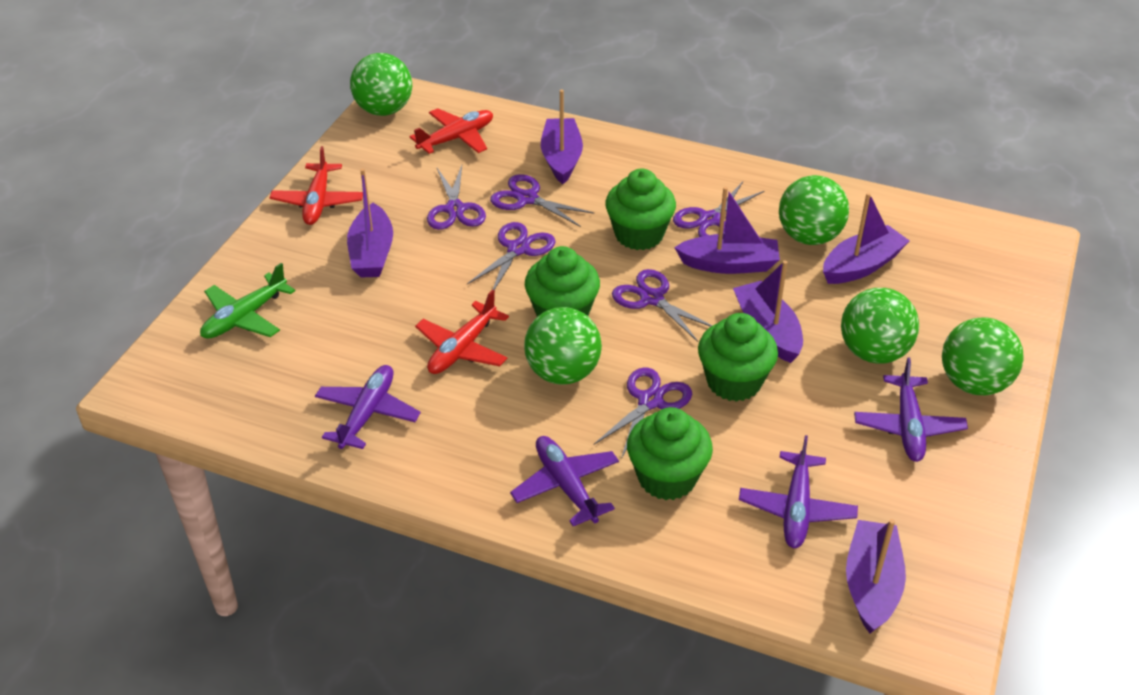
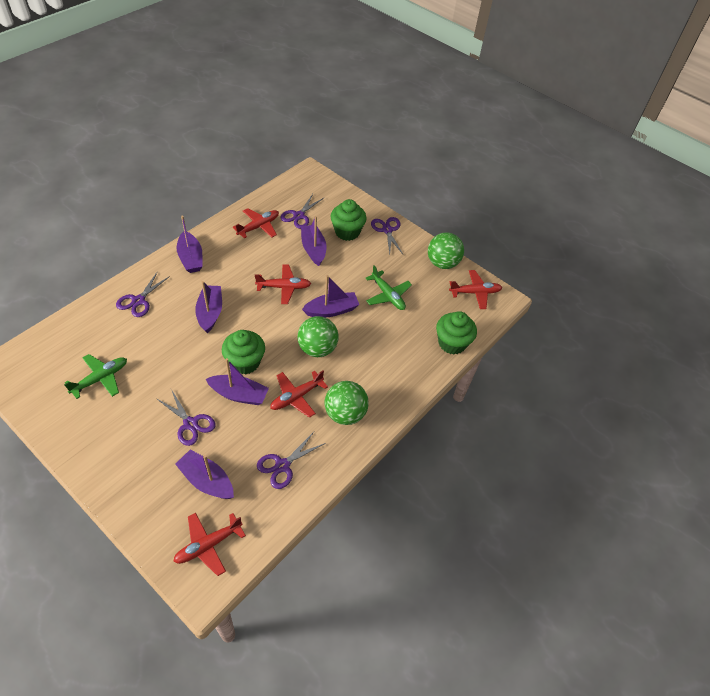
green ball: [350,53,412,116] [524,307,602,385] [779,175,849,245] [841,288,919,364] [942,317,1024,395] = 5 -> [298,316,339,357] [325,381,369,425] [428,232,464,269] = 3
green cupcake: [525,246,600,317] [605,169,676,250] [627,407,713,500] [698,313,778,402] = 4 -> [222,330,265,374] [330,199,367,241] [436,311,477,354] = 3
green plane: [200,263,295,339] = 1 -> [64,354,127,399] [365,265,412,310] = 2
purple plane: [315,365,421,449] [510,436,619,526] [739,435,858,548] [854,357,968,462] = 4 -> none = 0
purple scissors: [427,165,486,230] [467,222,555,290] [490,174,594,227] [594,367,692,459] [612,269,713,342] [673,182,764,237] = 6 -> [116,271,170,317] [157,389,215,446] [257,432,326,489] [280,194,324,229] [371,217,403,254] = 5
red plane: [270,146,363,225] [409,108,493,154] [415,290,509,374] = 3 -> [173,513,246,576] [233,208,279,238] [255,264,311,304] [270,370,328,418] [449,270,502,309] = 5

